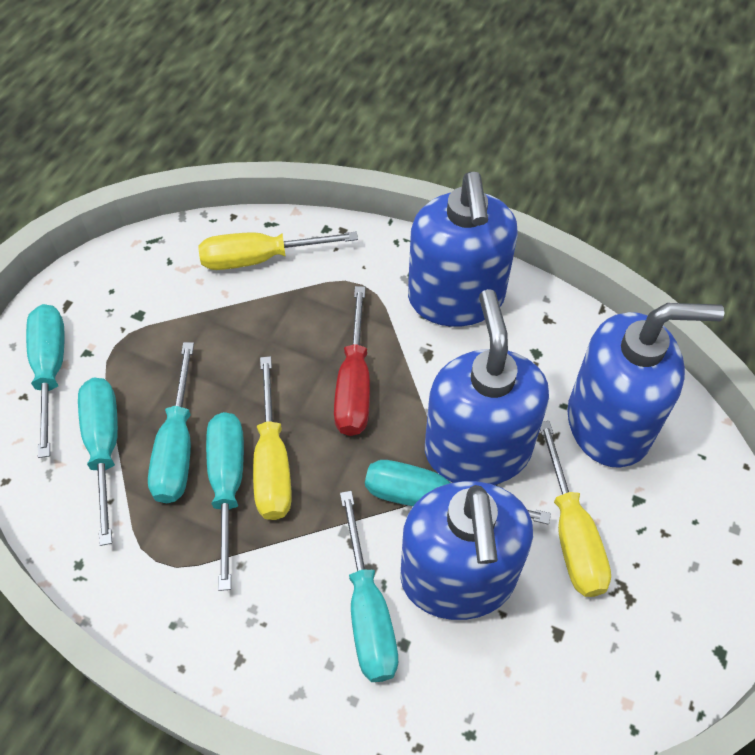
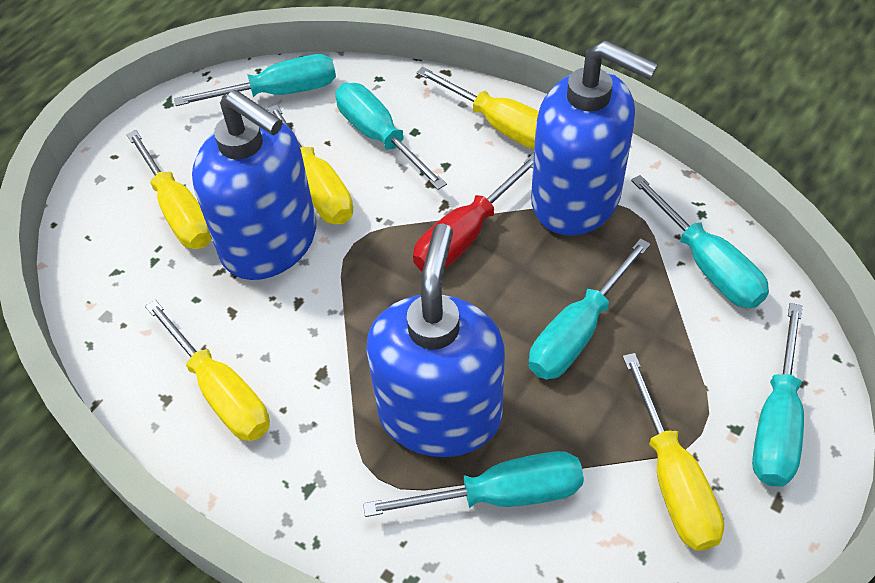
blue soap dispenser: [400,481,533,620] [408,172,518,327] [425,289,549,485] [568,303,724,468] = 4 -> [192,90,316,280] [366,223,505,457] [531,40,658,236] = 3
yellow screwdriver: [198,231,358,270] [253,356,292,520] [540,421,611,597] = 3 -> [126,130,212,249] [145,299,270,441] [268,105,353,224] [416,67,539,150] [622,353,725,551] = 5

